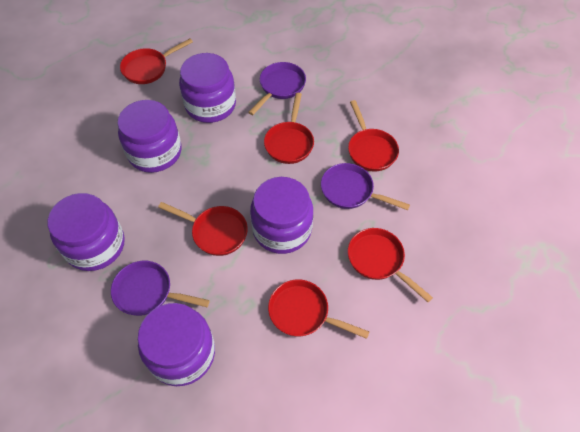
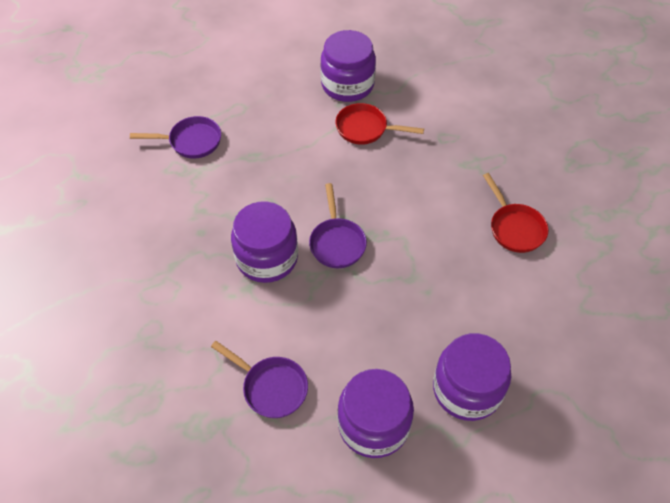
purple jar: [48,193,125,271] [118,100,181,173] [138,303,215,386] [179,53,236,123] [250,177,313,254] = 5 -> [231,202,298,283] [320,30,376,102] [337,369,414,458] [433,333,511,421] = 4
red pan: [120,38,193,84] [158,202,248,256] [264,93,314,164] [268,279,369,339] [348,100,399,171] [348,228,433,302] = 6 -> [336,103,424,145] [483,173,548,253] = 2

